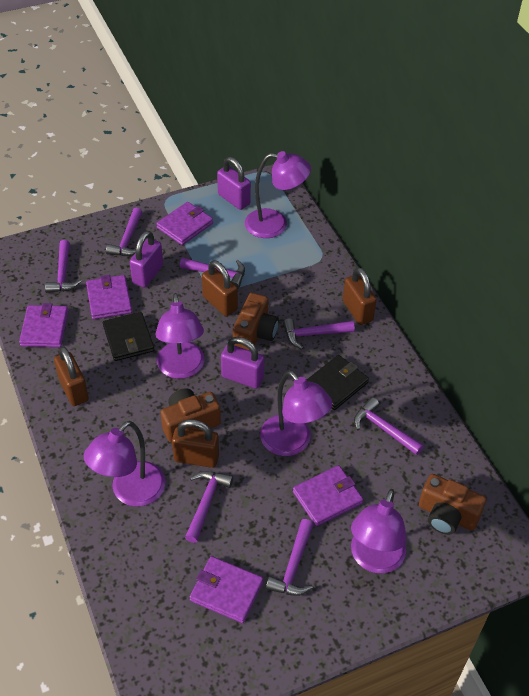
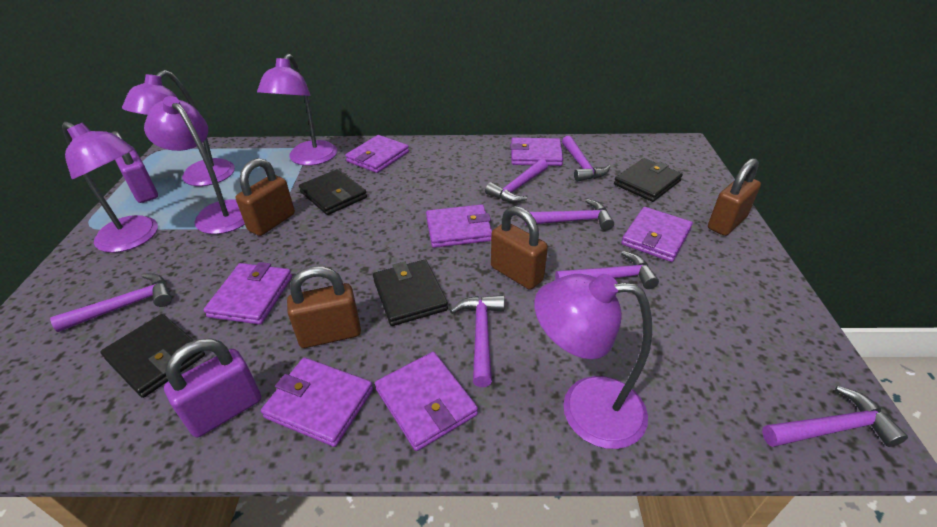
black wallet: [103,312,154,361] [307,355,369,410] = 2 -> [100,314,205,398] [299,169,367,215] [373,260,448,326] [614,158,683,202] = 4
brown camera: [160,388,221,443] [233,293,279,351] [419,474,486,535] = 3 -> none = 0
purple padlock: [130,231,163,287] [217,157,251,210] [221,337,264,389] = 3 -> [112,131,158,203] [164,338,261,437] = 2
purple wallet: [19,303,68,347] [86,275,132,319] [156,202,213,245] [190,556,264,623] [293,465,363,527] = 5 -> [204,262,292,325] [261,357,373,447] [345,135,409,173] [375,352,478,451] [426,204,492,248] [510,138,563,166] [621,207,693,262] = 7

